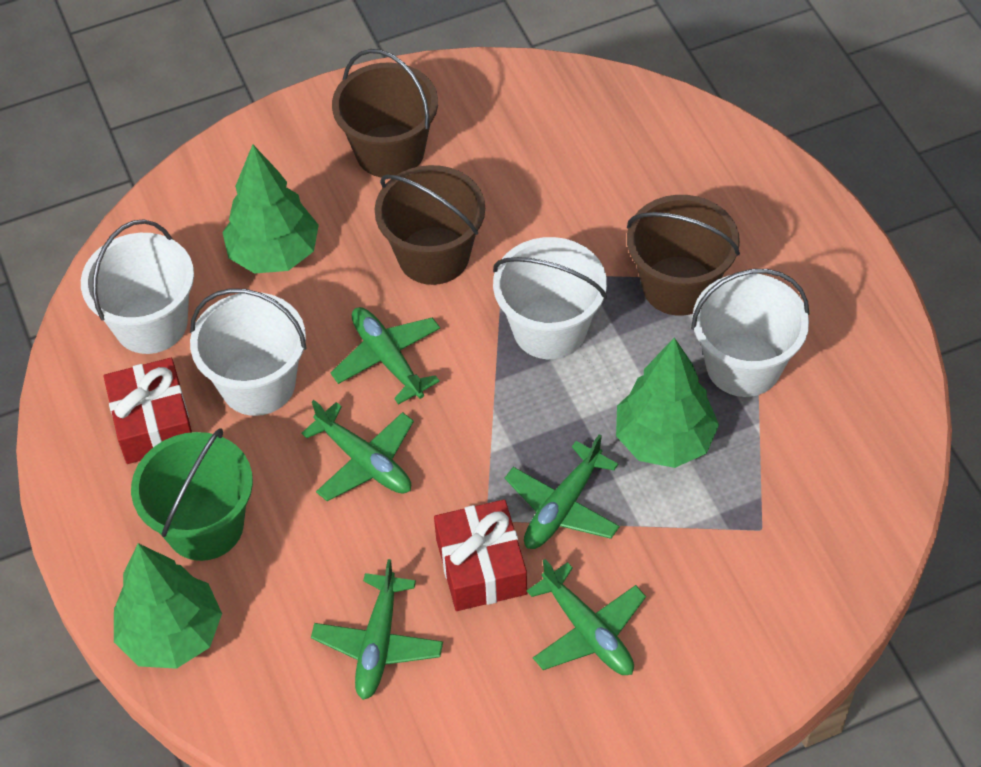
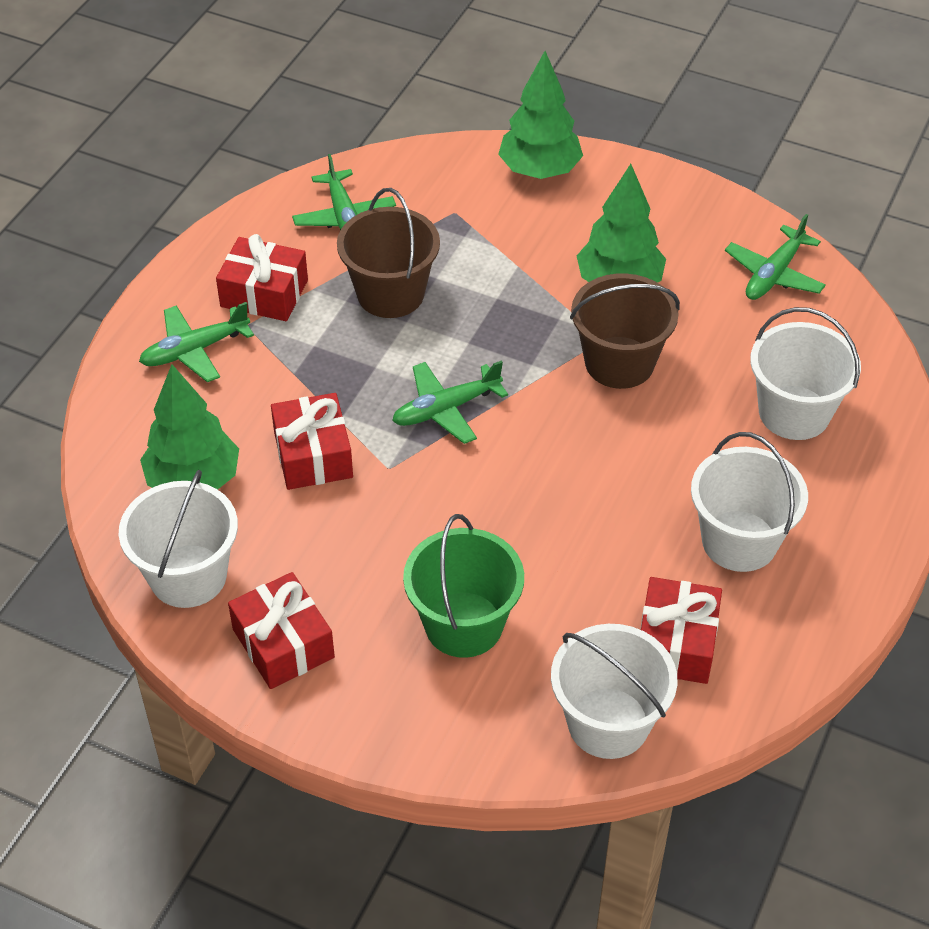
brown bucket: [332,49,438,178] [375,165,485,285] [627,195,740,316] = 3 -> [337,188,440,318] [570,273,680,389] = 2
green plane: [301,400,414,501] [311,559,443,700] [331,307,440,405] [505,434,620,549] [527,559,646,675] = 5 -> [139,302,254,382] [292,154,396,230] [392,361,508,444] [725,214,826,300] = 4
red gift: [104,358,192,464] [434,499,527,611] = 2 -> [216,234,308,321] [228,572,335,689] [271,393,353,490] [640,577,722,684] = 4

